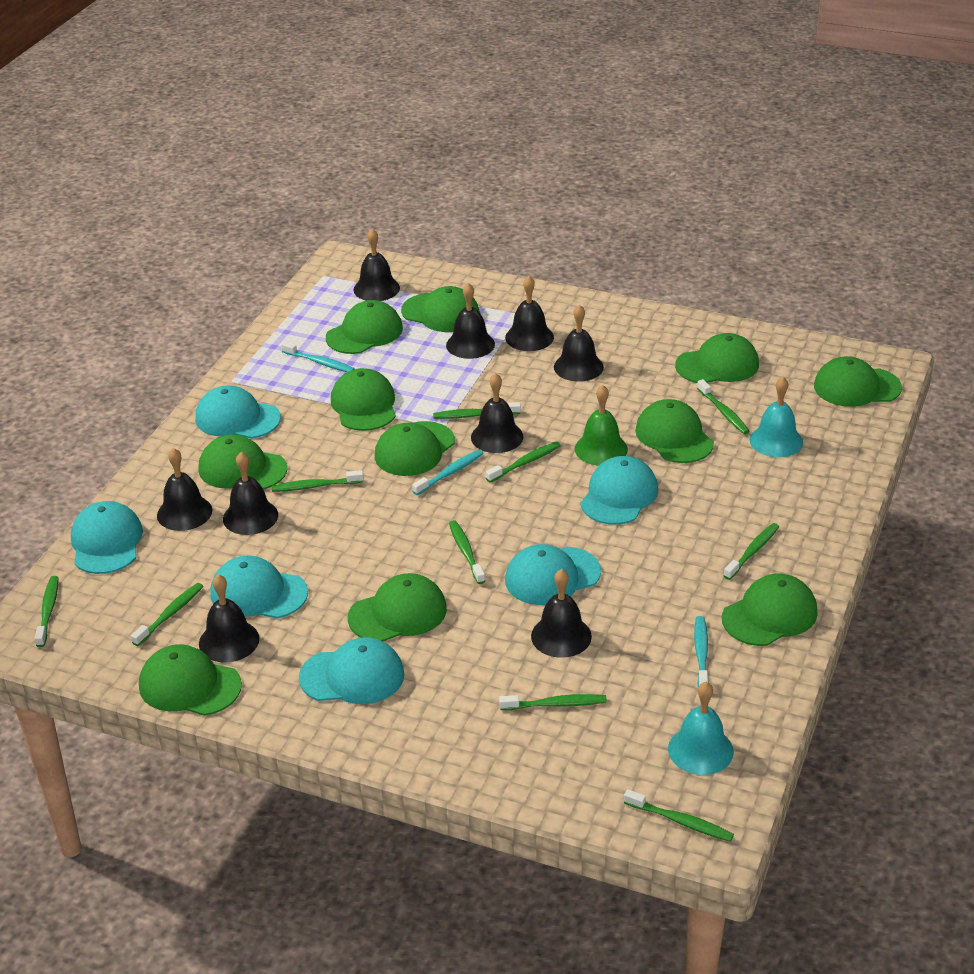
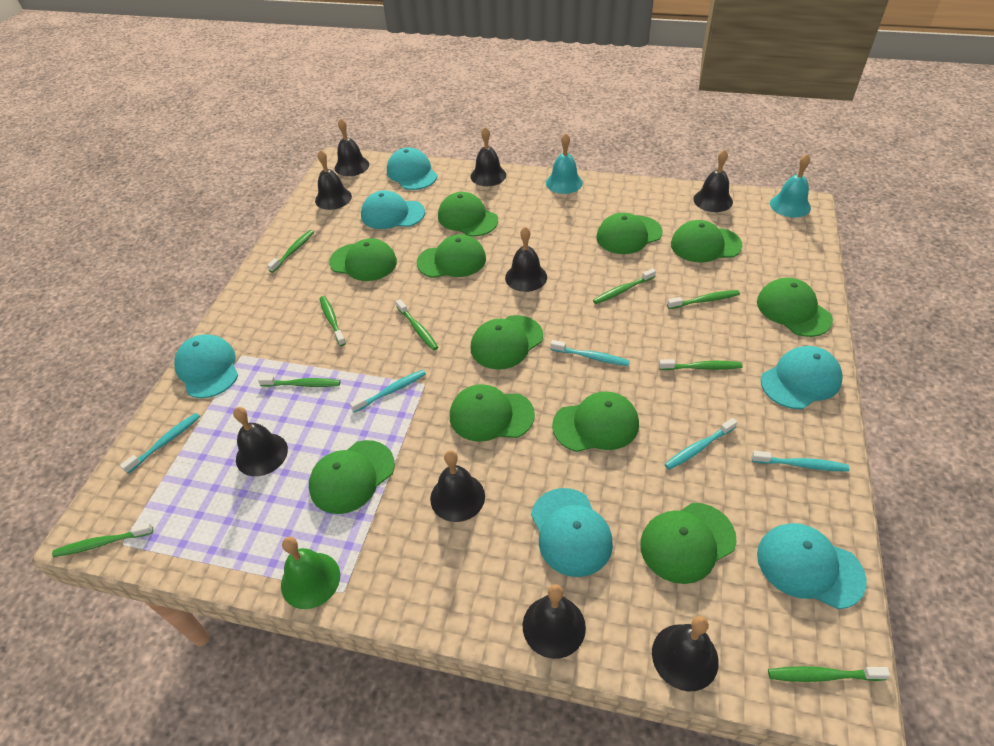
green toothbrush: [35,576,59,647] [131,583,203,646] [272,470,364,492] [433,402,521,419] [449,520,485,584] [486,442,561,482] [499,694,607,710] [624,789,734,842] [697,379,750,434] [724,523,779,580] = 10 -> [52,522,153,557] [258,376,340,387] [267,230,314,273] [319,296,346,346] [396,299,438,351] [593,268,656,304] [659,359,743,370] [667,290,740,309] [768,666,890,682] = 9
turquoise toothbrush: [281,341,355,372] [412,450,484,495] [694,616,708,687] = 3 -> [120,413,200,474] [350,370,426,413] [551,340,630,366] [665,418,737,470] [752,451,849,472] = 5

